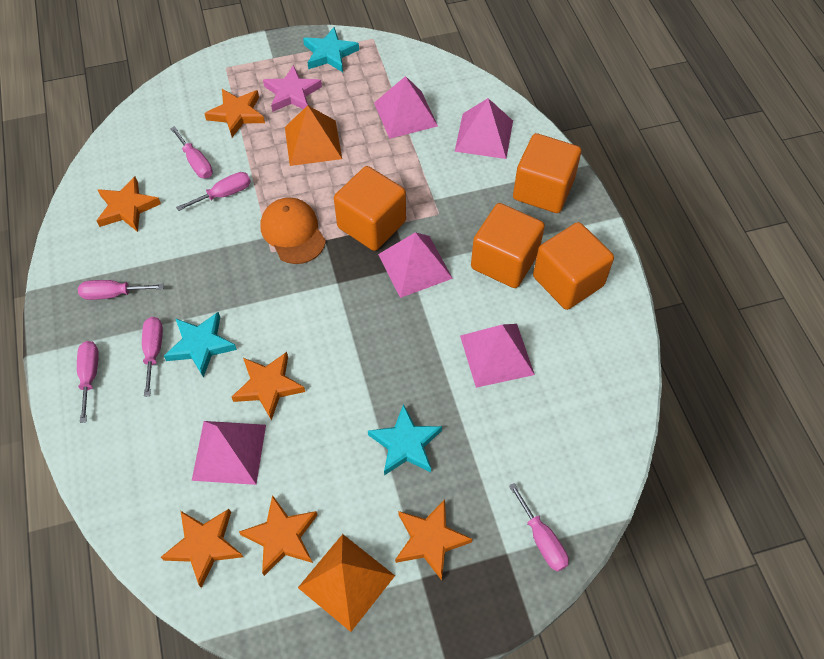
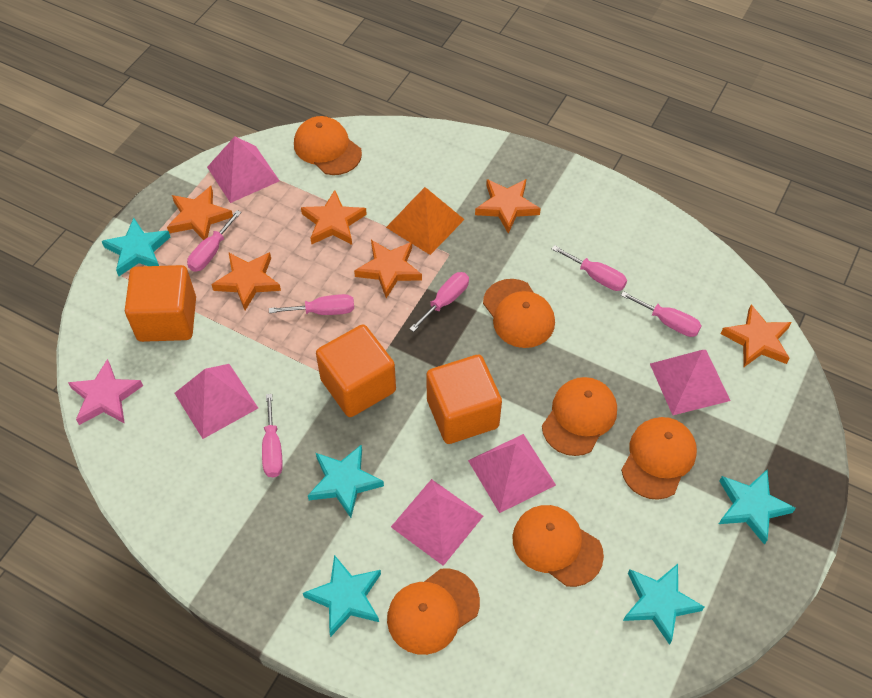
orange cap: [261,198,326,264] = 1 -> [294,116,362,175] [387,569,480,655] [483,279,555,348] [512,505,604,587] [542,377,617,456] [621,417,697,500] = 6
orange cube: [334,166,406,251] [471,203,545,288] [513,133,581,213] [533,222,614,310] = 4 -> [125,265,196,342] [316,325,396,417] [426,355,502,444] = 3
orange pyramid: [285,105,342,166] [298,534,395,632] = 2 -> [386,187,465,255] = 1
turquoise star: [164,312,237,378] [303,27,359,72] [368,404,442,476] = 3 -> [102,218,170,276] [303,555,381,637] [308,444,384,518] [623,564,704,645] [719,470,796,545] = 5

